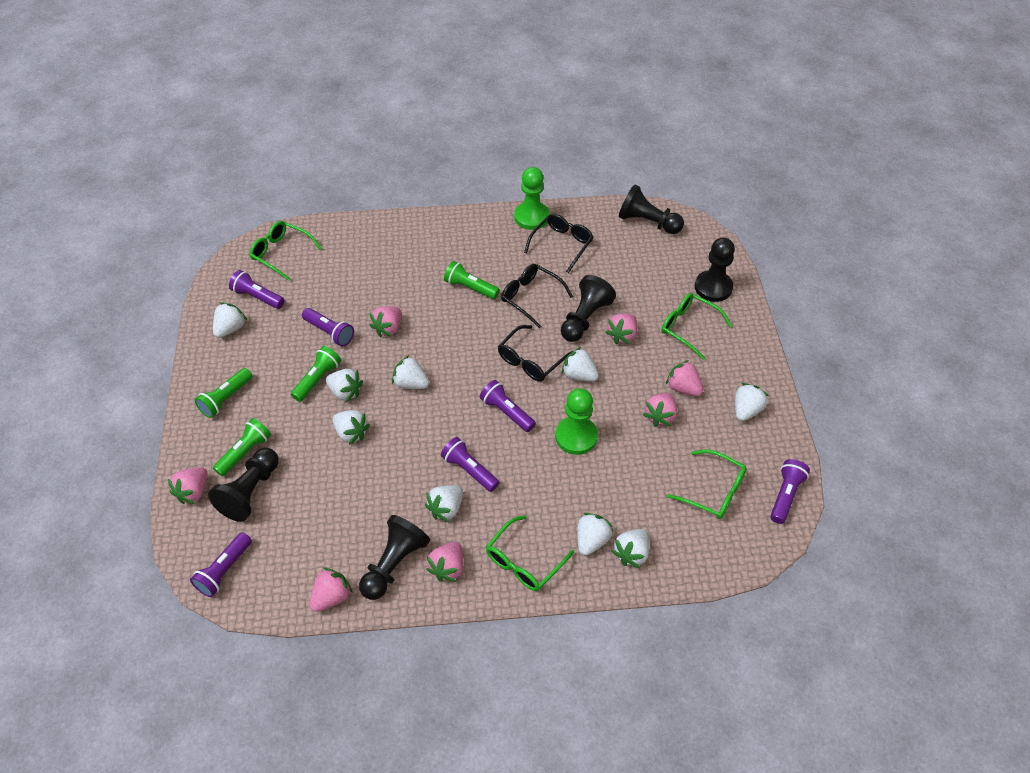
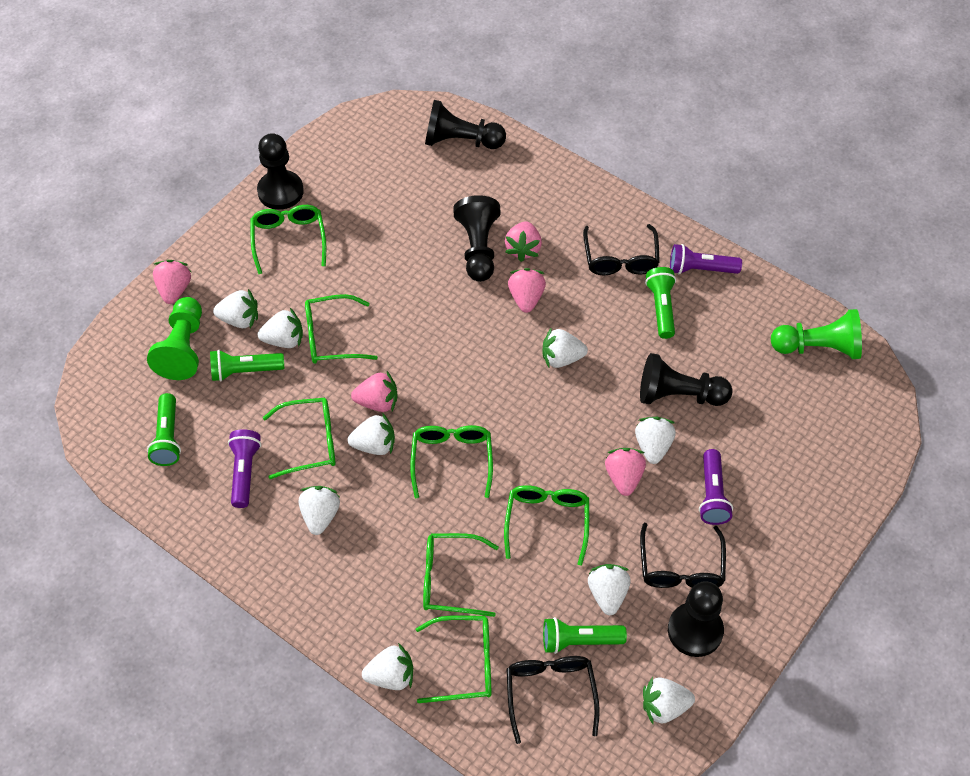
green glasses: [249,221,322,281] [486,515,574,591] [661,293,732,360] [667,449,747,519] = 4 -> [250,205,326,274] [263,398,336,479] [305,294,378,364] [410,425,493,498] [416,615,491,703] [423,533,499,617] [504,485,589,566] = 7
pink strawberry: [168,467,208,504] [310,567,353,612] [369,306,401,337] [426,542,463,582] [606,313,637,344] [643,393,677,427] [666,360,703,396] = 7 -> [153,260,191,304] [351,371,398,412] [505,221,542,262] [508,268,546,313] [605,448,646,496] = 5
purple flashlight: [190,532,252,597] [229,270,285,309] [302,308,354,347] [441,437,499,492] [480,380,536,432] [770,459,810,524] = 6 -> [228,429,261,508] [670,244,742,274] [699,449,733,525] = 3

